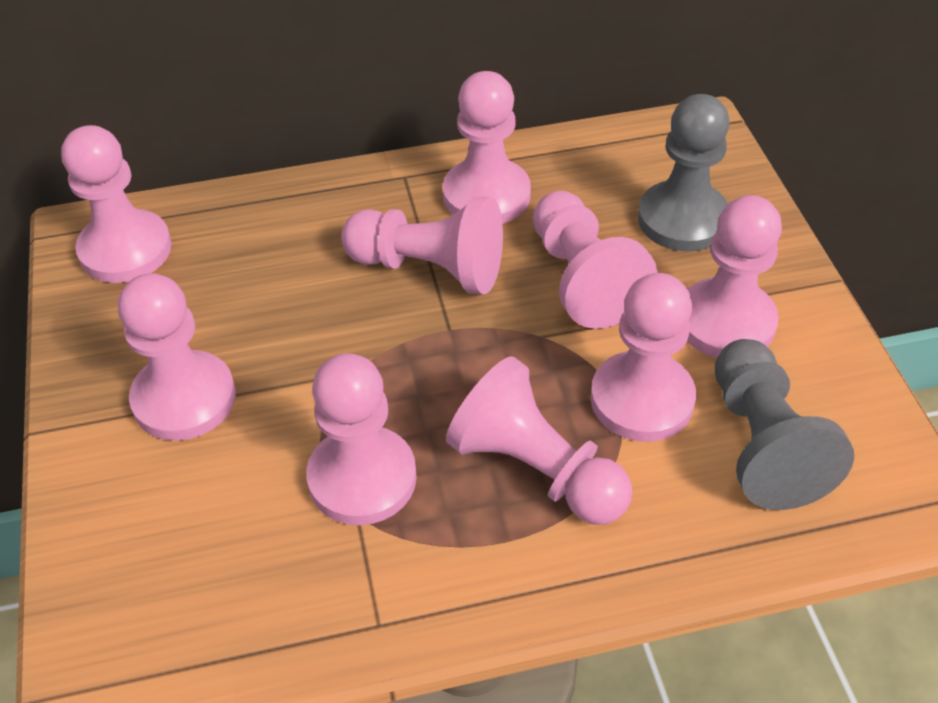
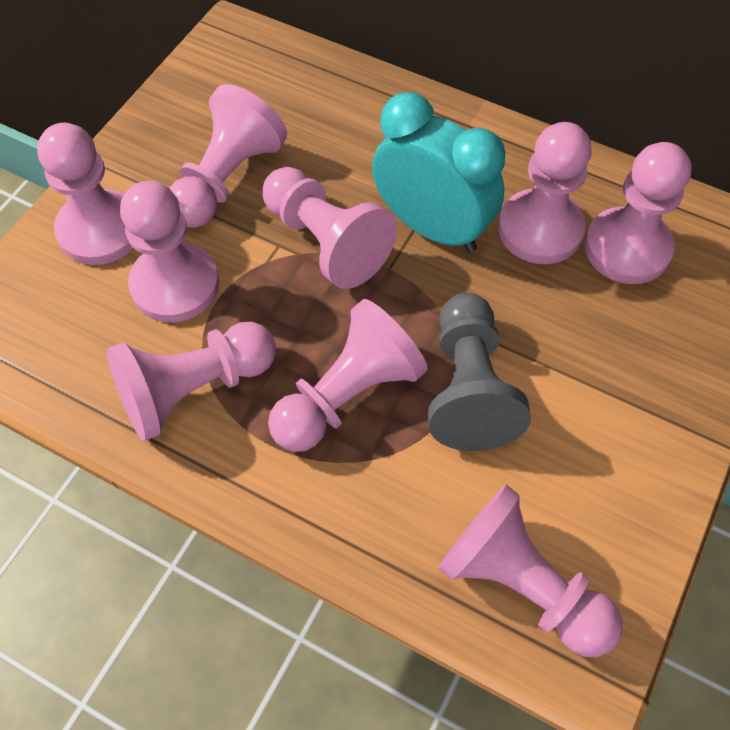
grey pawn: [638,94,730,251] [715,339,854,510] = 2 -> [428,293,531,451] = 1
turquoise clock: none = 0 -> [372,92,505,252] = 1

